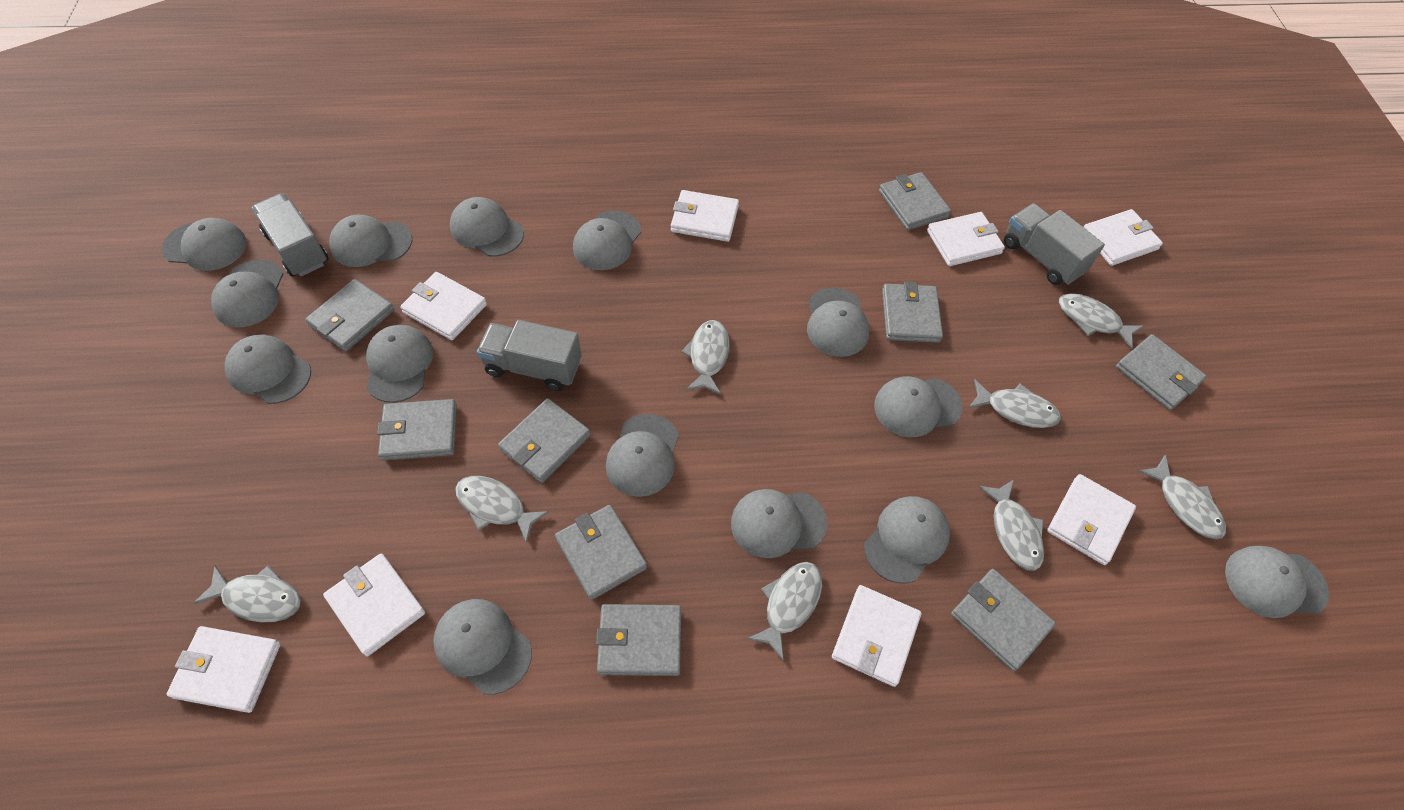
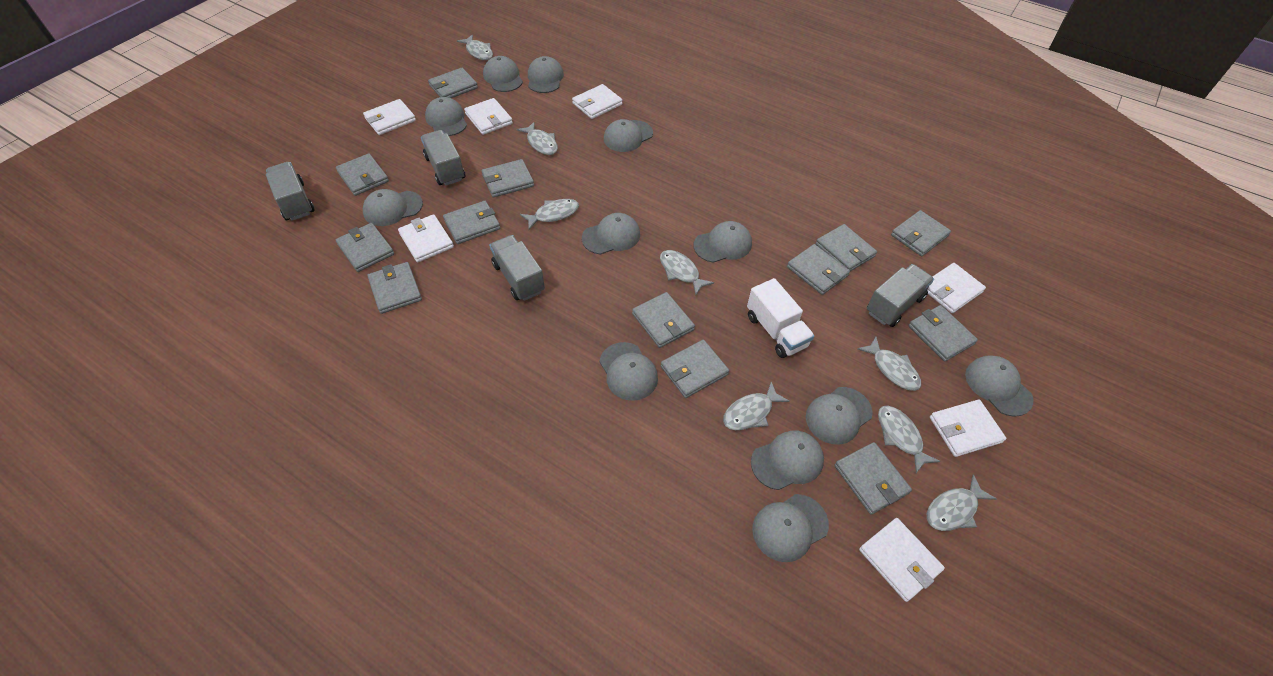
grey cap: [162,218,246,271] [211,260,283,327] [225,335,311,404] [329,215,412,267] [366,325,433,403] [433,599,532,695] [450,197,524,256] [573,210,641,270] [606,414,679,497] [731,489,827,558] [807,288,869,357] [864,496,950,584] [874,376,962,437] [1225,546,1329,618] = 14 -> [363,189,423,226] [425,97,467,136] [483,56,523,92] [528,56,564,93] [582,213,640,255] [599,342,658,401] [604,119,653,152] [694,221,752,263] [751,431,824,490] [752,494,829,562] [806,387,873,444] [965,355,1033,417] = 12
grey truck: [252,193,329,277] [477,320,582,391] [1004,204,1105,285] = 3 -> [266,162,315,221] [421,130,465,185] [489,235,545,301] [867,264,934,327] = 4
grey wallet: [305,279,394,352] [377,399,457,461] [498,398,591,483] [555,505,647,600] [596,604,681,676] [879,172,951,230] [882,281,943,343] [951,569,1056,671] [1116,334,1207,410] = 9 -> [336,153,389,196] [336,223,394,272] [367,262,422,314] [428,68,478,98] [443,201,500,244] [482,159,534,198] [632,292,695,348] [661,340,729,398] [787,244,850,295] [816,224,877,271] [834,442,912,514] [891,210,951,257] [908,305,978,362] = 13
white truck: none = 0 -> [747,278,815,358] = 1
white wallet: [167,626,281,713] [323,554,425,656] [400,272,487,340] [671,190,739,242] [832,585,921,687] [927,212,1005,266] [1047,474,1136,565] [1084,209,1163,266] = 8 -> [363,99,416,135] [398,214,454,262] [464,98,513,135] [572,84,622,119] [859,518,945,602] [927,263,986,313] [930,400,1006,457] = 7

